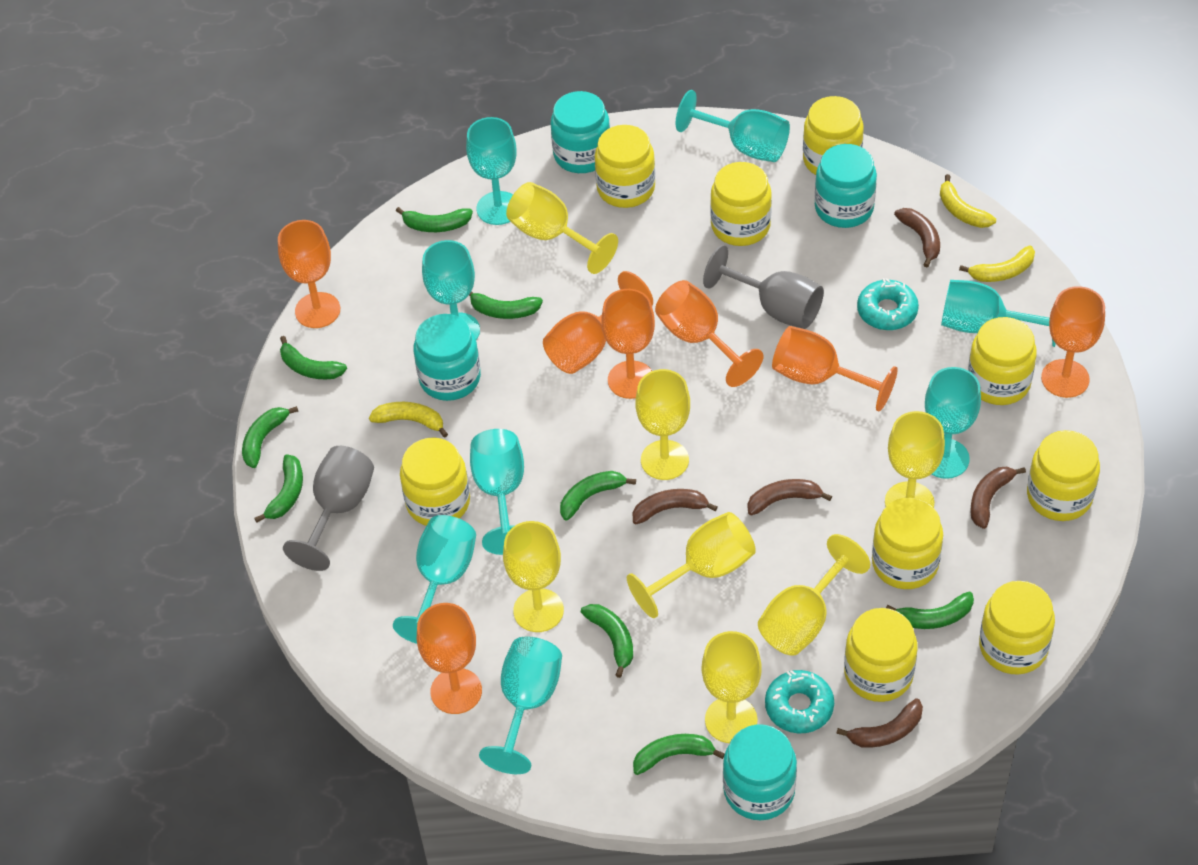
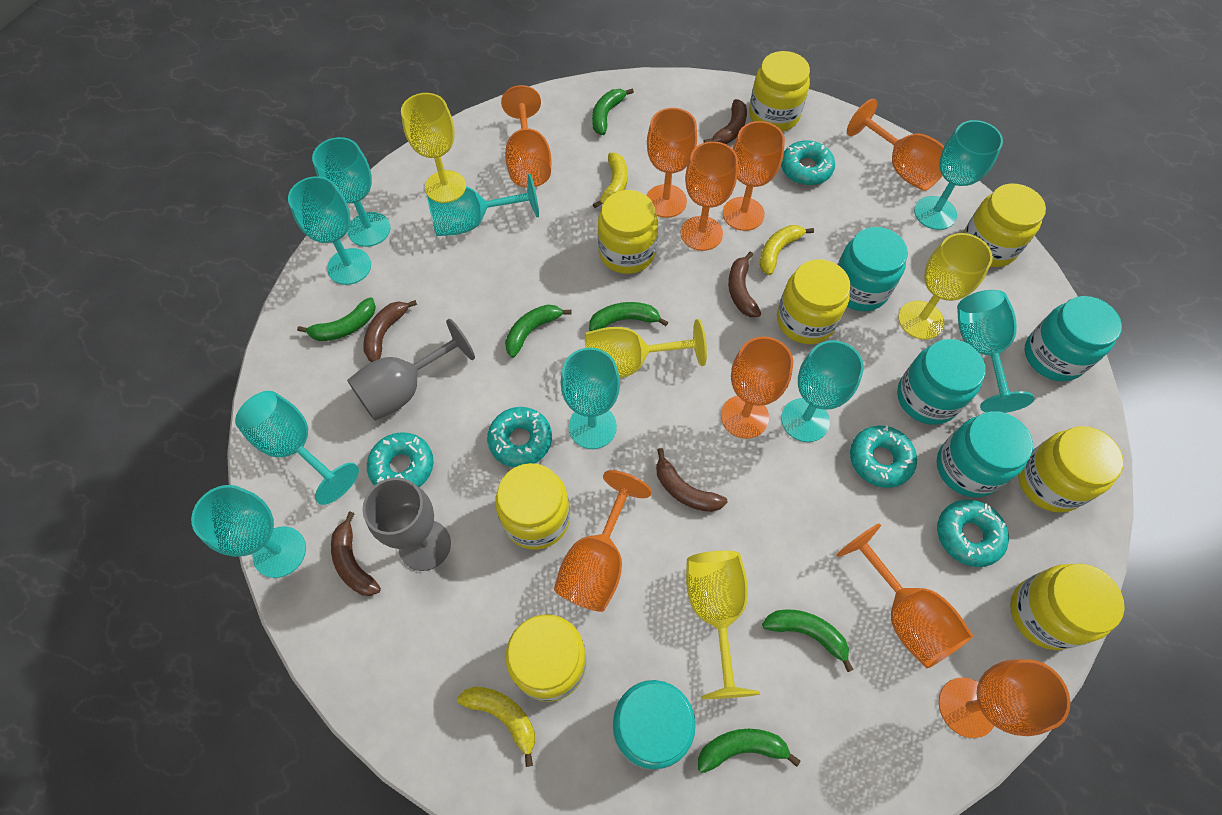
green banana: [242,406,298,468] [254,454,303,522] [280,336,347,379] [396,207,473,232] [469,291,543,319] [560,471,636,521] [581,604,633,678] [633,734,725,775] [886,592,974,629] = 9 -> [297,297,376,341] [505,305,572,358] [589,302,668,331] [592,88,634,135] [698,729,800,773] [762,609,854,672] = 6
orange goblet: [278,220,340,328] [417,603,482,714] [543,271,653,374] [601,289,655,399] [655,280,764,387] [772,326,898,412] [1041,286,1105,398] = 7 -> [501,85,551,188] [554,470,652,612] [646,108,697,218] [681,141,738,251] [721,337,793,439] [723,121,785,231] [836,524,973,669] [847,99,944,191] [939,659,1070,738] = 9
turquoise donut: [765,670,834,733] [857,278,919,330] = 2 -> [367,432,434,487] [487,407,552,467] [781,141,835,185] [850,426,917,488] [937,500,1009,567] = 5
turquoise goblet: [393,515,476,644] [422,240,480,340] [466,117,516,225] [470,429,524,555] [479,636,562,774] [676,90,790,162] [925,367,981,479] [941,280,1056,347] = 8 -> [191,485,306,578] [235,391,359,505] [288,176,371,285] [312,137,391,247] [426,174,539,236] [561,348,620,449] [781,340,864,442] [914,120,1003,230] [957,290,1034,413] = 9
turquoise jar: [414,314,481,401] [551,91,610,173] [723,724,797,820] [815,144,877,228] = 4 -> [613,680,696,770] [837,227,908,311] [897,339,986,425] [937,411,1033,498] [1025,296,1122,381] = 5
yellow goblet: [503,521,564,632] [506,182,618,274] [627,512,756,618] [636,369,690,480] [702,631,762,743] [758,534,870,656] [885,411,945,508] = 7 -> [401,93,466,193] [585,319,707,378] [686,550,760,699] [898,233,993,340] = 4
yellow jar: [400,437,470,526] [595,125,655,208] [710,162,772,246] [803,96,864,175] [844,608,917,702] [872,498,943,589] [968,317,1037,405] [979,581,1055,674] [1027,430,1100,521] = 9 -> [495,463,570,550] [506,614,587,702] [598,190,658,274] [749,51,810,131] [777,259,850,344] [963,183,1046,267] [1010,564,1125,650] [1018,426,1124,513] = 8

